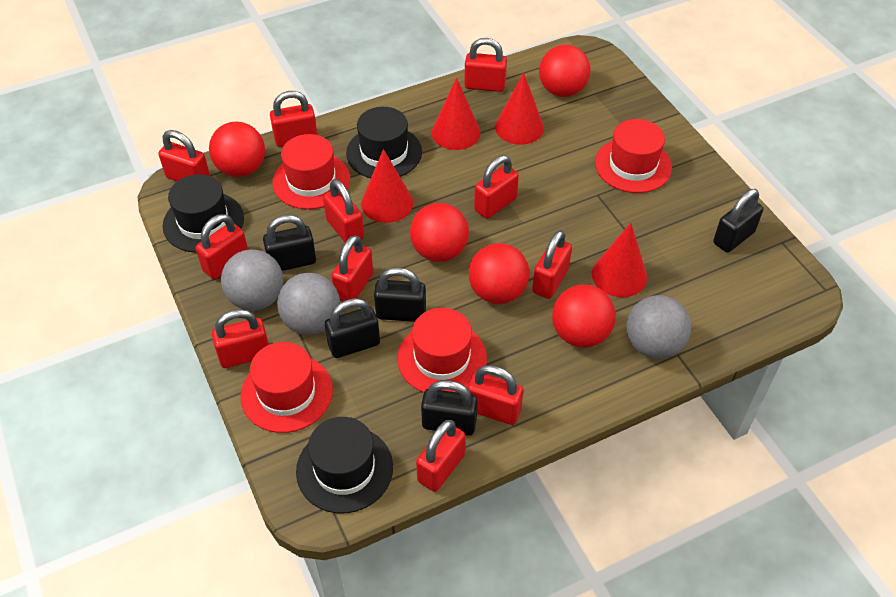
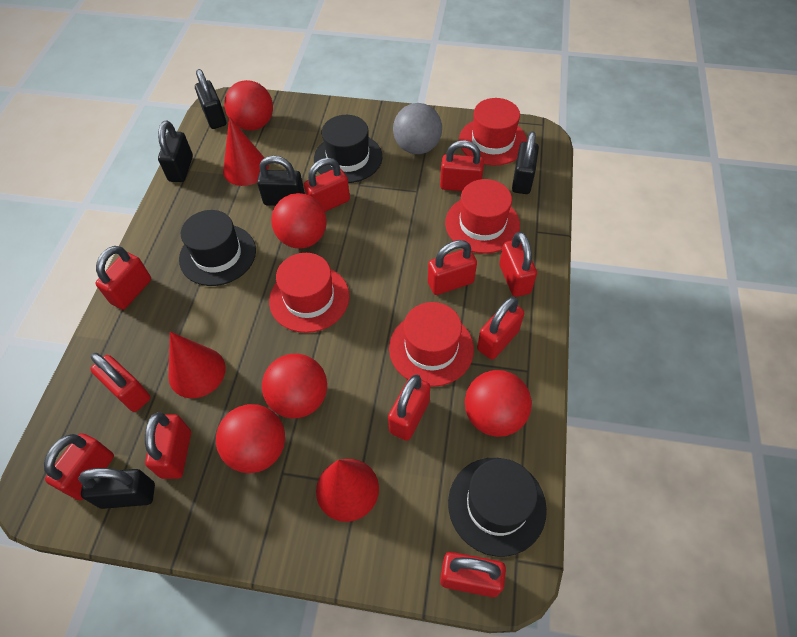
grey ball: [221,249,283,311] [277,273,340,335] [626,295,691,359] = 3 -> [393,103,442,154] = 1
red cone: [361,149,413,223] [432,78,480,150] [495,73,544,145] [592,223,647,297] = 4 -> [169,332,226,398] [223,117,269,186] [316,459,379,522] = 3

